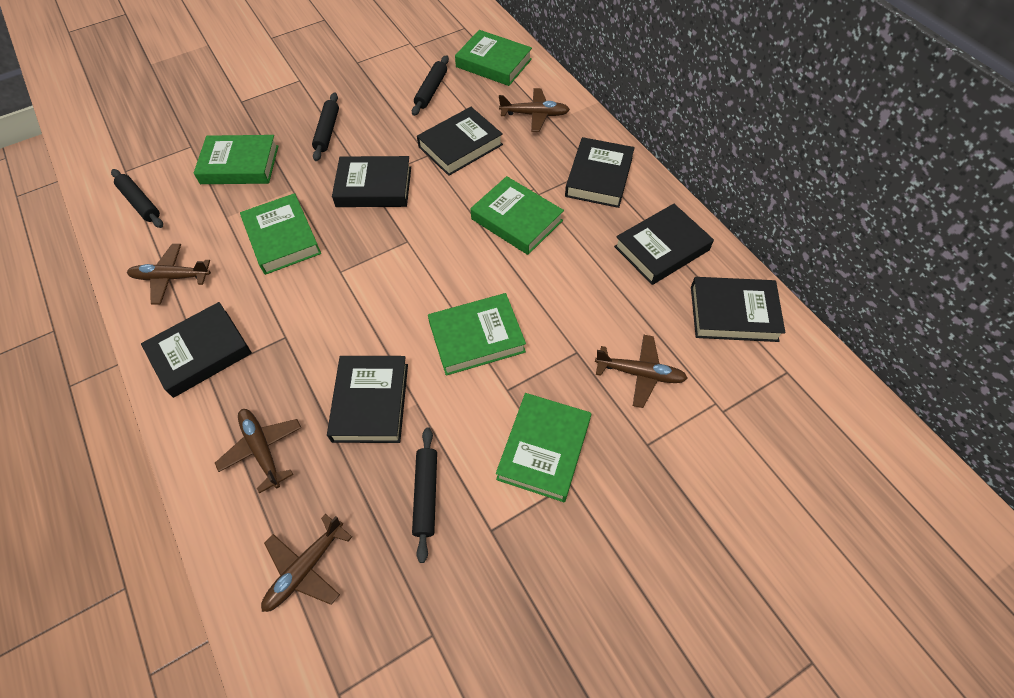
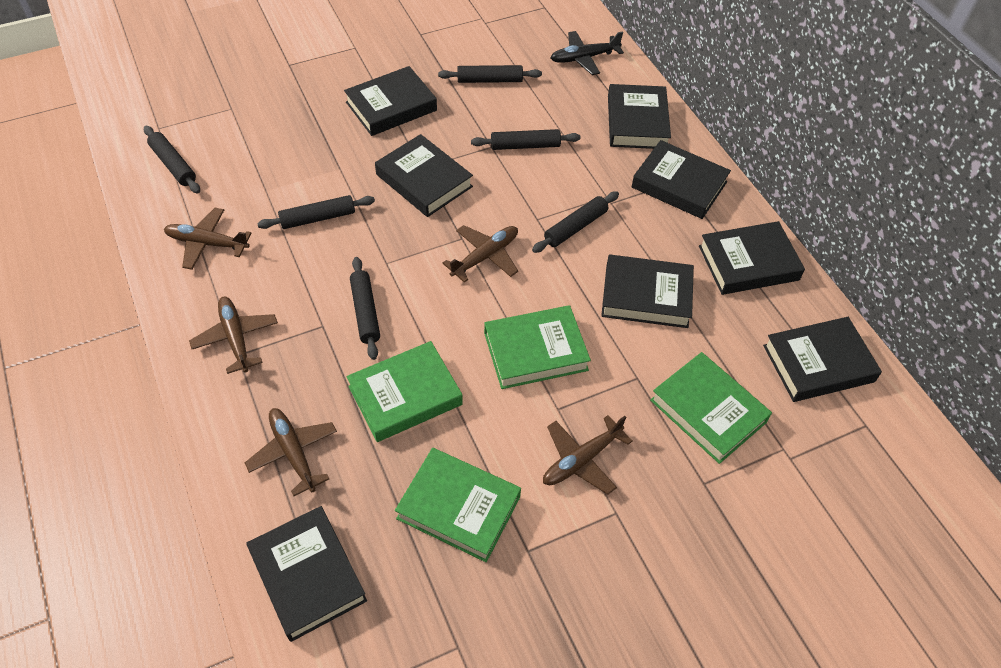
black book: [141,302,252,398] [327,356,408,443] [332,156,411,207] [417,107,503,176] [565,137,635,208] [614,204,714,285] [691,277,785,342] = 7 -> [247,506,367,642] [344,66,437,136] [375,134,473,217] [601,254,694,328] [608,84,671,149] [632,140,731,219] [699,221,805,295] [763,317,882,402] = 8
black plane: none = 0 -> [551,31,624,75] = 1
black rolling pin: [111,169,163,228] [312,93,339,161] [412,55,449,116] [412,427,437,563] = 4 -> [144,126,200,194] [257,195,375,229] [350,257,380,360] [438,65,542,83] [471,129,581,150] [532,191,619,253] = 6
green book: [194,135,278,184] [240,193,321,275] [428,293,526,376] [455,30,532,86] [470,176,564,255] [496,393,591,502] = 6 -> [346,341,463,442] [395,448,521,562] [484,305,591,389] [650,352,772,464] = 4

